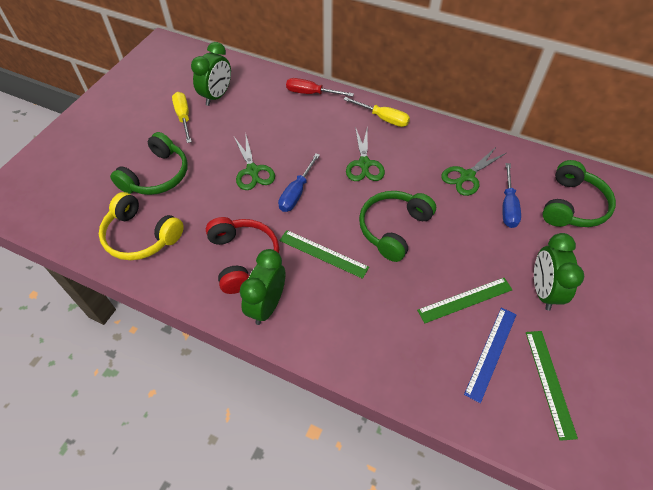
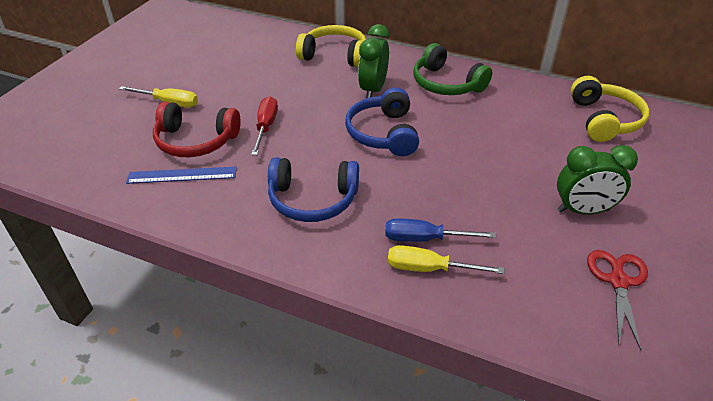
blue headphones: none = 0 -> [268,157,359,222] [345,87,419,156] = 2
blue screwdriver: [278,153,320,212] [502,163,521,228] = 2 -> [385,218,496,242] = 1
green clock: [191,42,231,106] [240,249,285,325] [534,233,584,310] = 3 -> [358,24,389,98] [557,145,638,215] = 2
green headphones: [110,132,188,195] [359,191,436,262] [542,160,616,227] = 3 -> [413,43,492,95] = 1
green ruler: [279,230,369,279] [417,278,513,323] [526,331,578,441] = 3 -> none = 0
green scissors: [234,136,275,190] [346,126,385,181] [441,147,506,196] = 3 -> none = 0
red scissors: none = 0 -> [587,250,648,351] = 1
yellow headphones: [99,192,184,260] = 1 -> [296,25,366,67] [570,76,649,142] = 2

